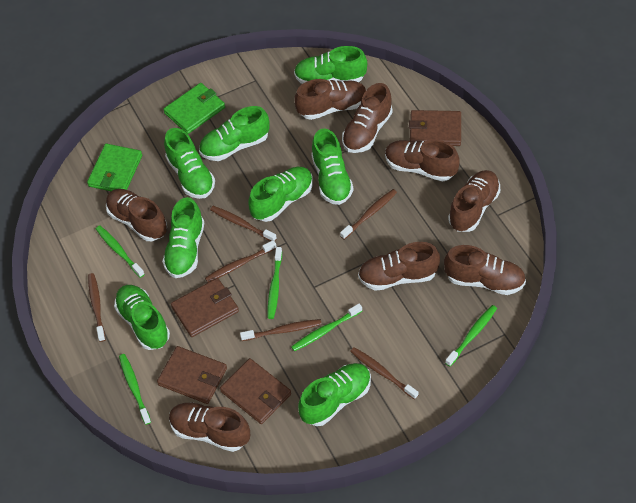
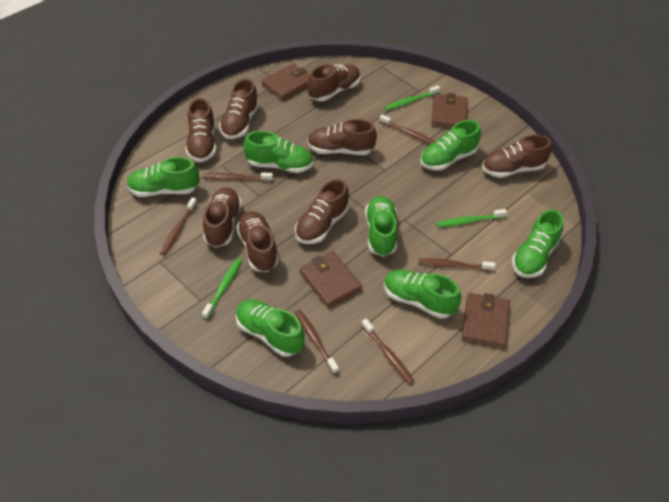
green shoe: [114,285,170,350] [162,197,204,278] [164,128,215,199] [199,106,270,161] [248,167,313,222] [294,46,367,84] [298,363,371,426] [311,129,354,205] = 8 -> [127,157,199,197] [236,299,305,357] [243,131,313,173] [365,196,398,257] [384,269,461,319] [420,120,481,171] [512,209,564,278] = 7
green toothbrush: [96,225,145,278] [119,354,151,425] [268,247,282,319] [291,304,362,351] [445,305,497,366] = 5 -> [202,258,242,319] [384,86,440,111] [436,209,507,227] = 3
green wallet: [87,144,142,191] [163,83,225,134] = 2 -> none = 0

